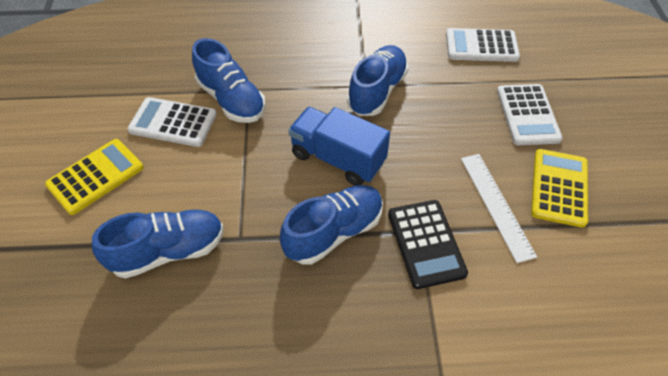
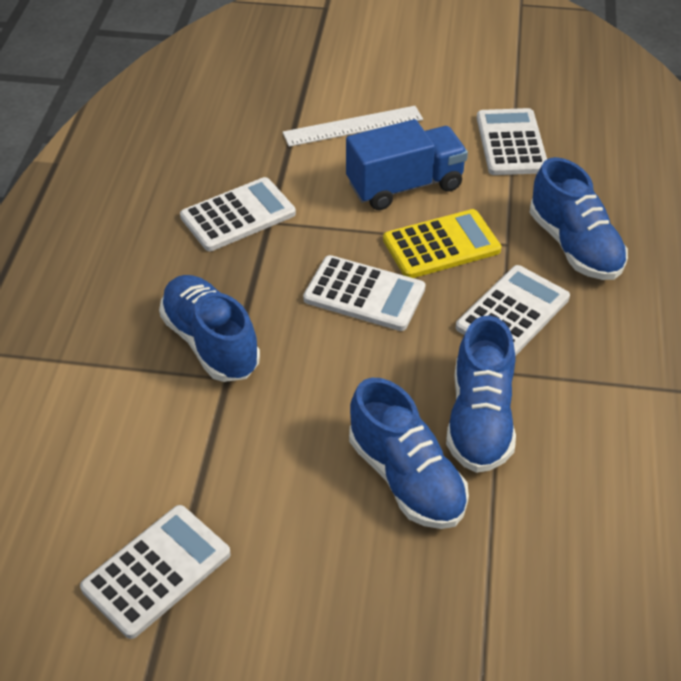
black calculator: [388,200,468,289] = 1 -> none = 0
white calculator: [127,97,217,147] [446,28,520,62] [497,84,563,145] = 3 -> [80,505,231,639] [180,177,296,251] [303,255,426,331] [456,265,570,356] [477,108,547,175] = 5
yellow calculator: [45,139,144,215] [531,149,588,228] = 2 -> [383,209,501,278] = 1

